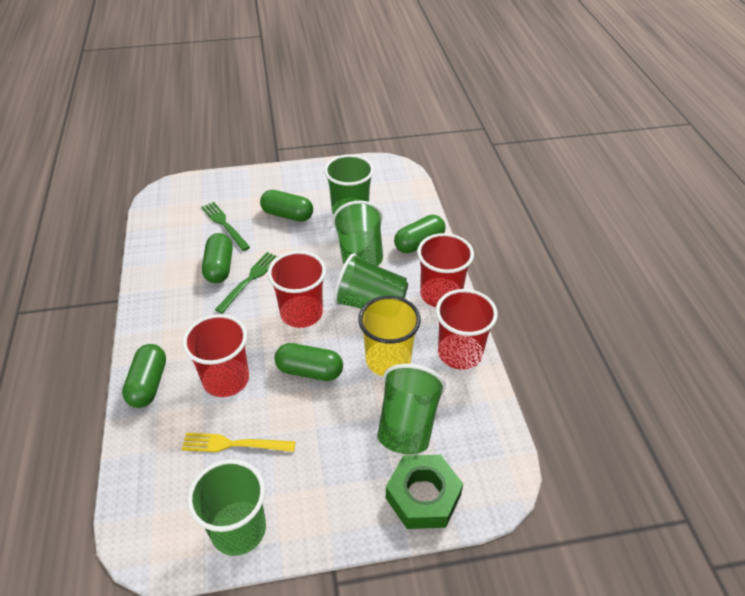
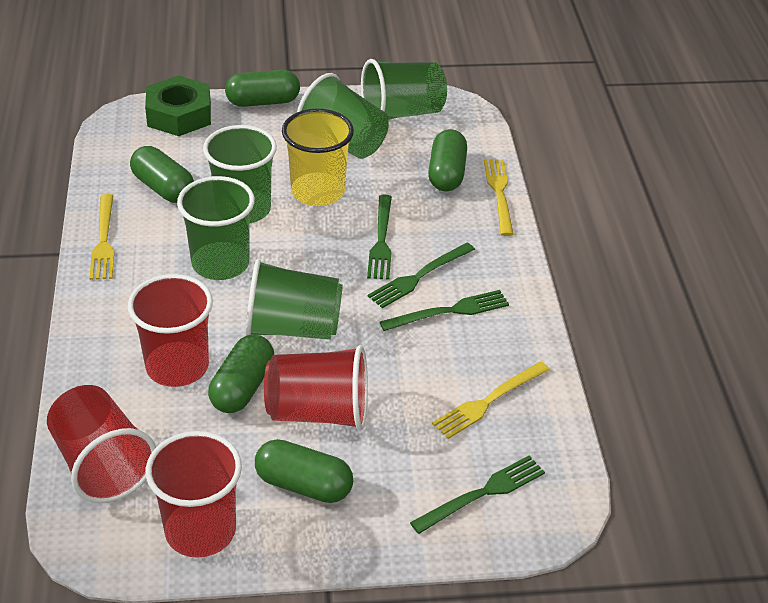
green fork: [201,202,250,251] [215,252,278,313] = 2 -> [367,195,392,280] [368,243,475,308] [380,290,509,331] [410,456,545,534] = 4
yellow fork: [181,433,295,452] = 1 -> [90,194,114,280] [432,361,550,439] [484,159,513,236] = 3

